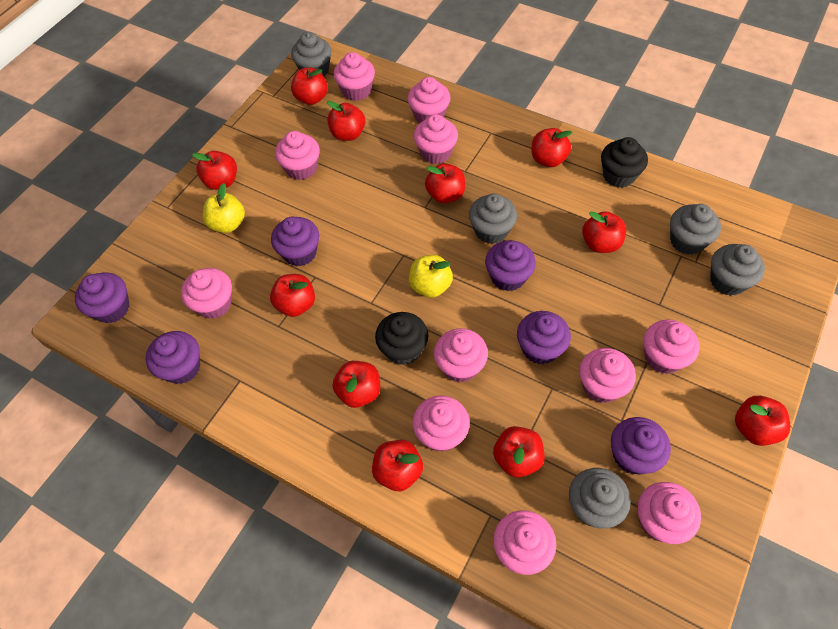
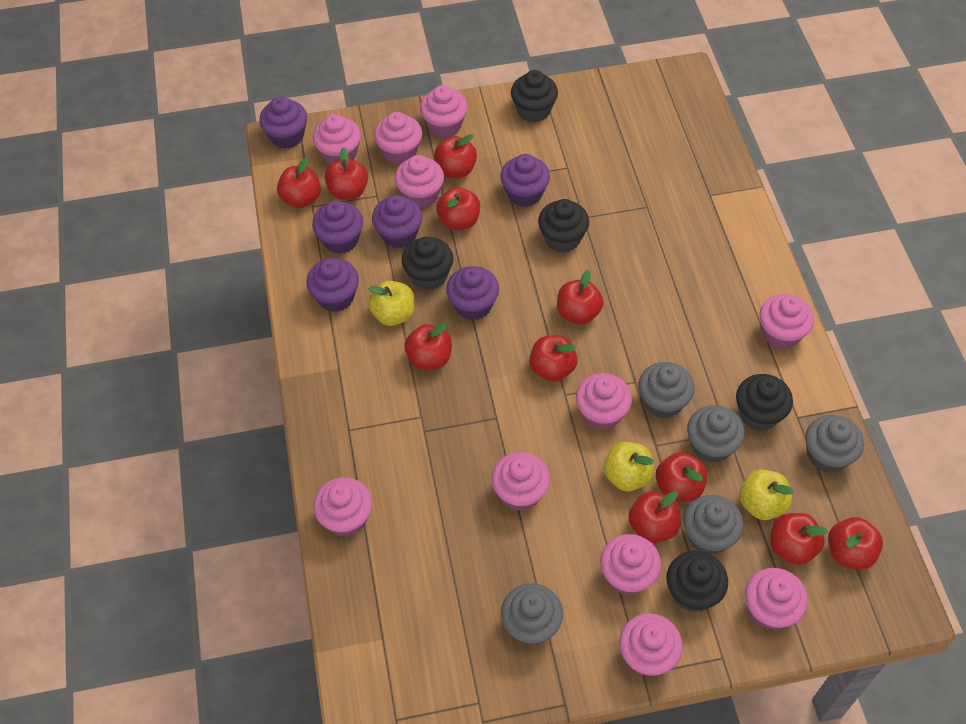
black cupcake: [375,312,428,365] [601,137,648,188] = 2 -> [401,237,453,290] [511,70,558,123] [538,199,589,252] [667,551,728,612] [736,374,793,431] = 5
yellow apple: [203,183,245,233] [409,255,453,298] = 2 -> [368,281,415,326] [604,442,655,491] [739,469,794,520] = 3

